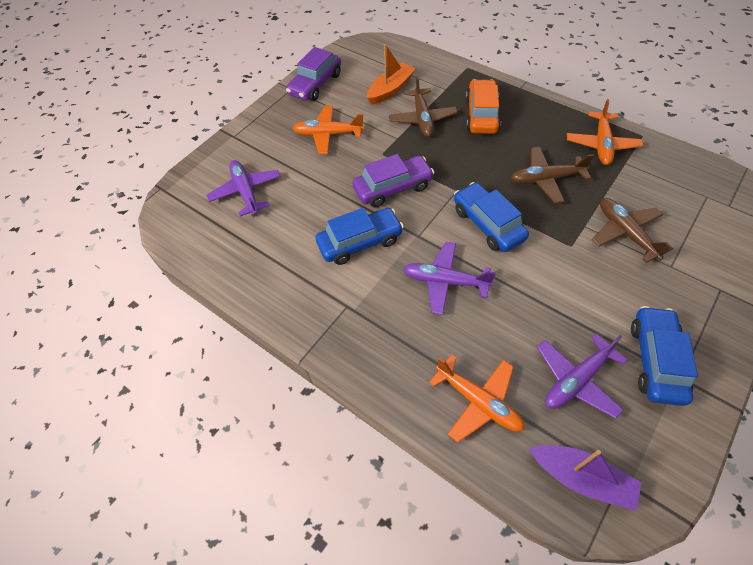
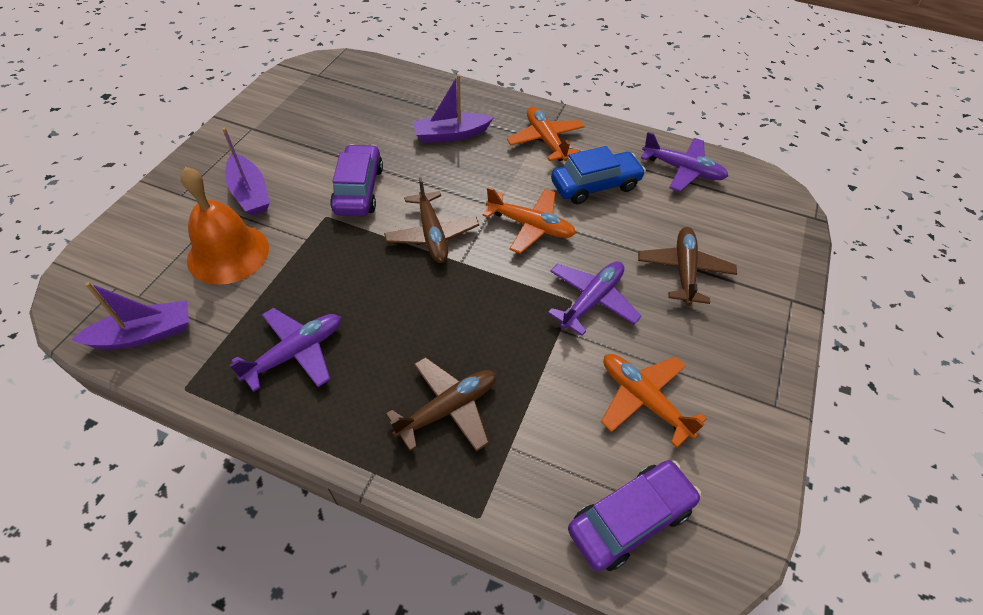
blue car: [315,208,404,265] [454,182,529,252] [631,306,698,406] = 3 -> [551,146,646,204] = 1
orange bell: none = 0 -> [181,167,269,285] = 1
orange boat: [367,44,416,104] = 1 -> none = 0
orange car: [466,79,501,134] = 1 -> none = 0
purple boat: [529,445,642,511] = 1 -> [71,282,189,349] [222,128,270,216] [413,74,494,143] = 3

